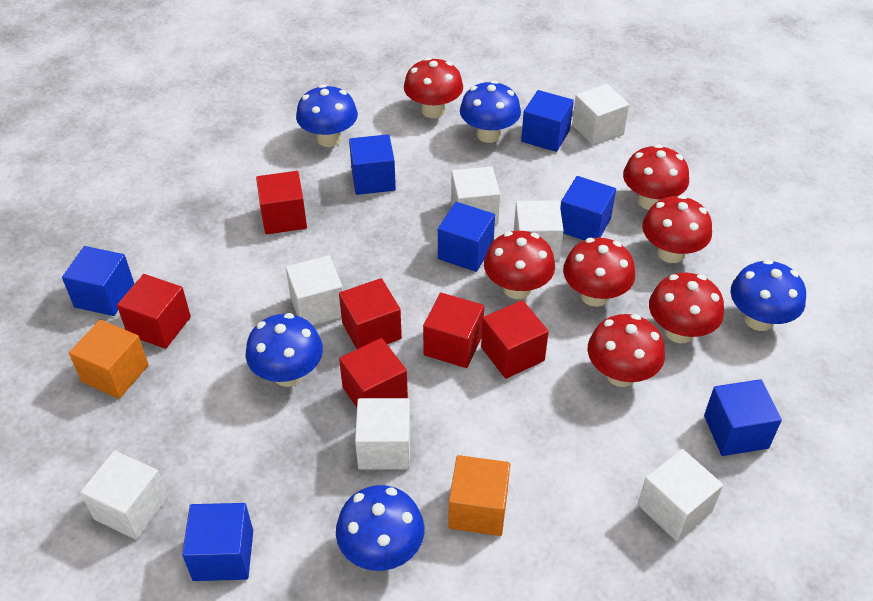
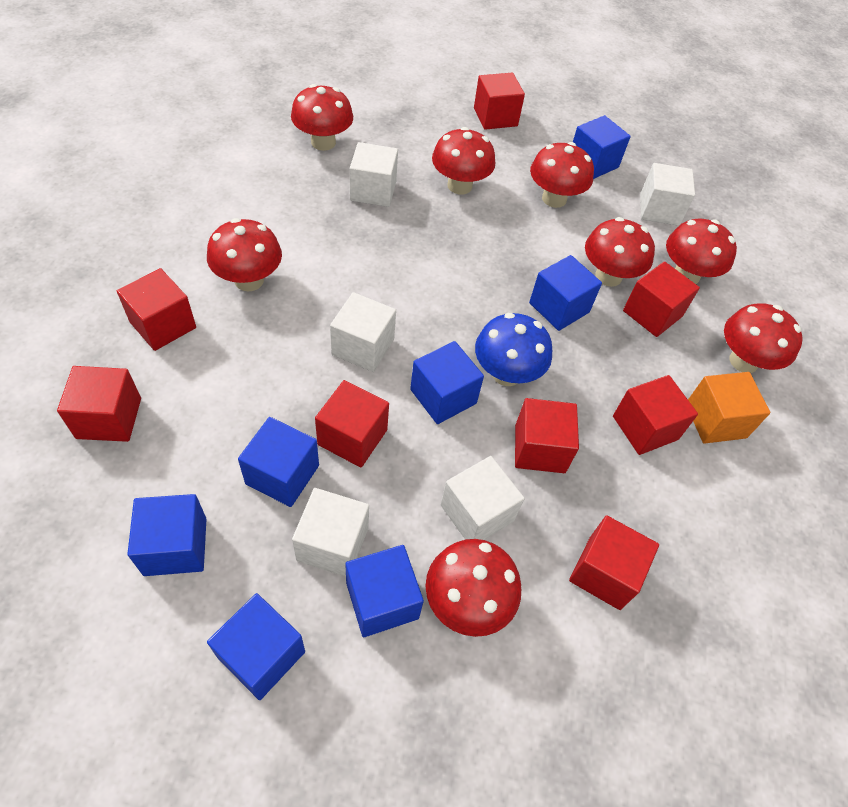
blue mushroom: [246,313,323,387] [296,84,358,147] [336,485,424,571] [460,80,521,143] [730,259,806,331] = 5 -> [475,313,552,386] = 1
orange cube: [69,320,149,399] [448,455,510,536] = 2 -> [688,372,770,444] = 1
red cube: [117,274,191,349] [256,171,307,234] [339,278,402,349] [339,338,408,407] [423,293,484,368] [481,300,549,379] = 6 -> [57,366,141,442] [117,268,196,351] [315,380,389,468] [474,73,525,130] [515,398,579,473] [569,515,659,610] [613,375,698,455] [623,261,700,337] = 8
red mushroom: [404,57,463,118] [484,231,555,299] [563,238,635,307] [588,314,665,387] [623,144,689,210] [642,195,712,263] [649,273,724,343] = 7 -> [207,218,282,292] [291,84,353,151] [426,539,521,637] [432,127,495,194] [530,142,594,208] [585,217,655,287] [666,219,737,284] [724,303,803,373] = 8
white cube: [80,451,168,540] [286,255,343,325] [355,398,410,470] [451,166,500,225] [514,200,564,261] [572,84,629,146] [638,449,723,541] = 7 -> [292,488,369,577] [330,292,396,372] [350,142,398,207] [441,456,525,540] [640,163,695,226] = 5

